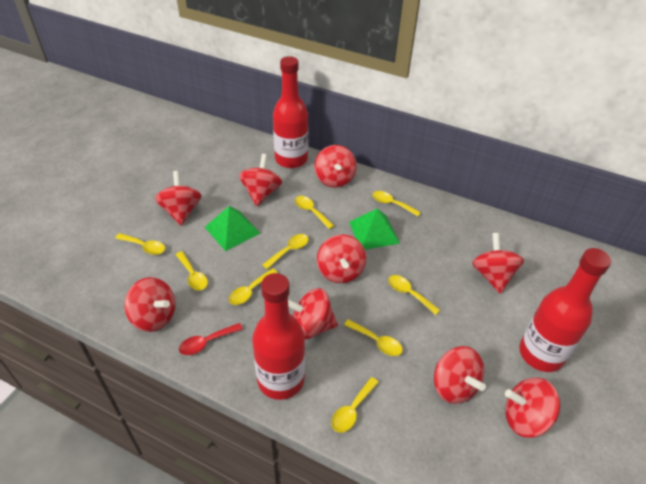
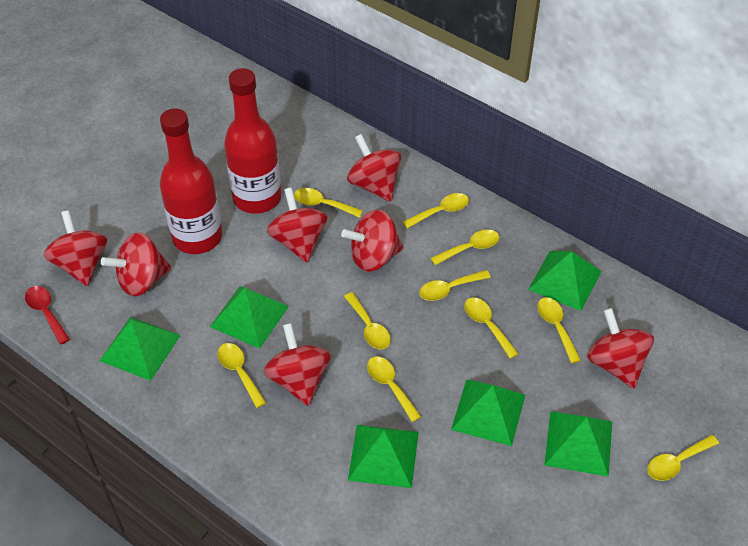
green pyramid: [205,206,260,251] [349,208,400,250] = 2 -> [99,317,181,381] [210,286,289,349] [348,425,419,488] [451,379,525,446] [528,251,601,311] [544,411,612,477] = 6
red bottle: [252,273,305,400] [273,56,308,168] [519,248,611,372] = 3 -> [160,108,222,254] [224,68,281,214] = 2
red spinning top: [124,277,175,332] [155,171,201,226] [239,154,282,206] [288,288,338,340] [315,145,357,188] [317,234,366,283] [434,346,486,404] [472,233,524,294] [505,378,560,438] = 9 -> [44,210,107,286] [101,232,171,297] [264,323,331,406] [267,188,327,262] [341,210,404,272] [347,134,401,202] [587,308,654,388] = 7
yellow spoon: [115,233,165,255] [176,251,208,290] [229,268,278,305] [262,234,309,269] [295,196,334,229] [331,377,379,433] [344,319,403,356] [372,191,421,216] [388,275,440,315] = 9 -> [217,343,266,408] [294,188,363,218] [344,292,391,350] [367,357,421,422] [403,193,469,229] [419,270,491,301] [430,230,499,265] [464,298,519,359] [537,297,581,363] [647,435,719,481] = 10

